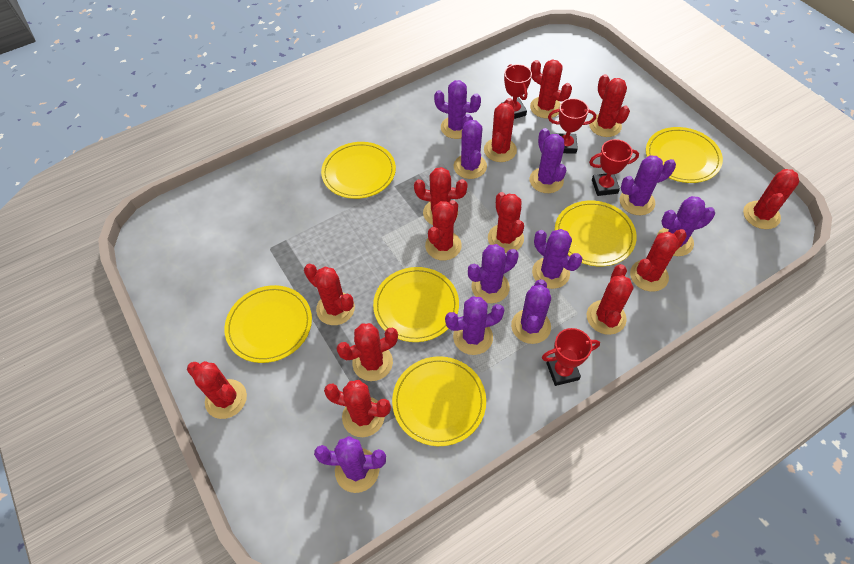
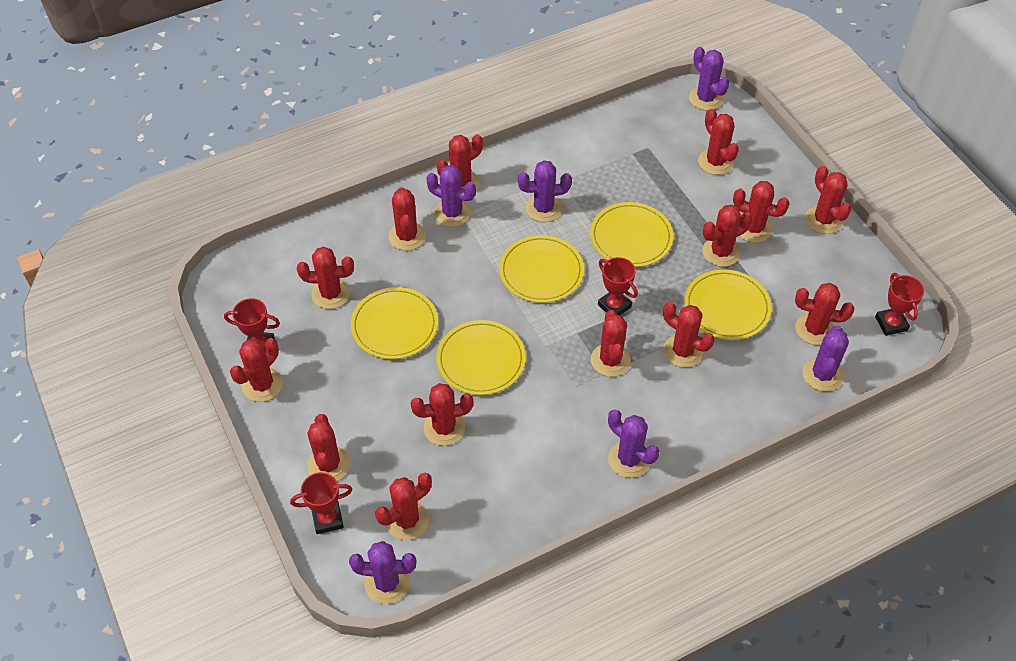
purple cactus: [314,436,386,493] [434,80,481,139] [445,296,504,355] [454,114,487,179] [468,244,519,303] [511,279,551,344] [530,128,566,193] [532,229,582,289] [620,155,676,215] [657,196,715,256] = 10 -> [349,541,416,604] [426,165,476,227] [518,160,572,222] [608,409,659,478] [689,47,730,110] [803,325,849,392] = 6
red cactus: [187,361,247,419] [304,264,355,325] [324,380,391,437] [336,323,398,381] [414,167,468,225] [425,200,462,261] [484,98,517,162] [488,192,524,253] [530,59,572,118] [587,264,633,335] [589,74,630,137] [630,229,687,292] [743,169,799,229] = 13 -> [230,338,283,402] [297,247,354,309] [307,414,350,481] [376,473,432,540] [388,187,426,251] [411,383,473,446] [437,134,483,190] [591,310,631,377] [663,302,714,368] [698,109,739,175] [702,205,752,267] [733,181,790,243] [795,283,854,345] [805,166,851,234] = 14
yellow plate: [224,285,312,363] [321,142,396,199] [373,267,459,342] [392,356,486,446] [555,201,637,266] [646,127,723,183] = 6 -> [350,287,438,359] [436,320,526,395] [499,235,584,303] [590,202,673,267] [684,269,771,340] = 5

